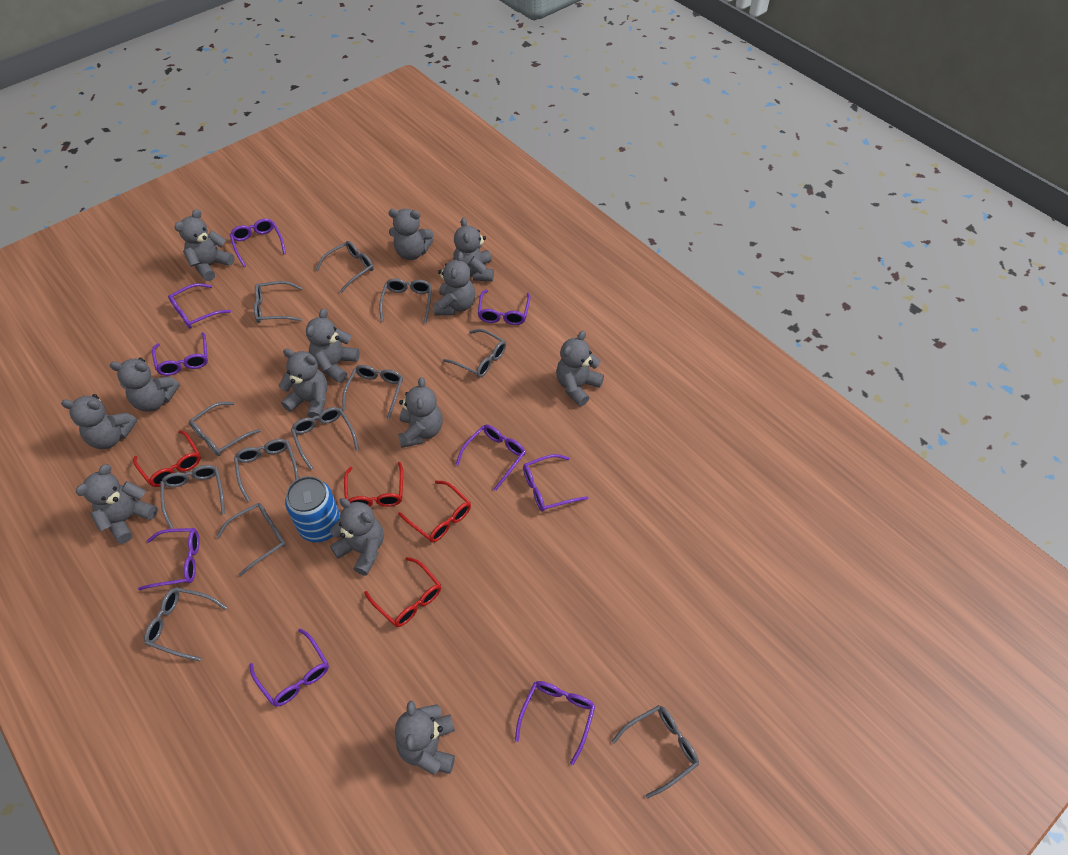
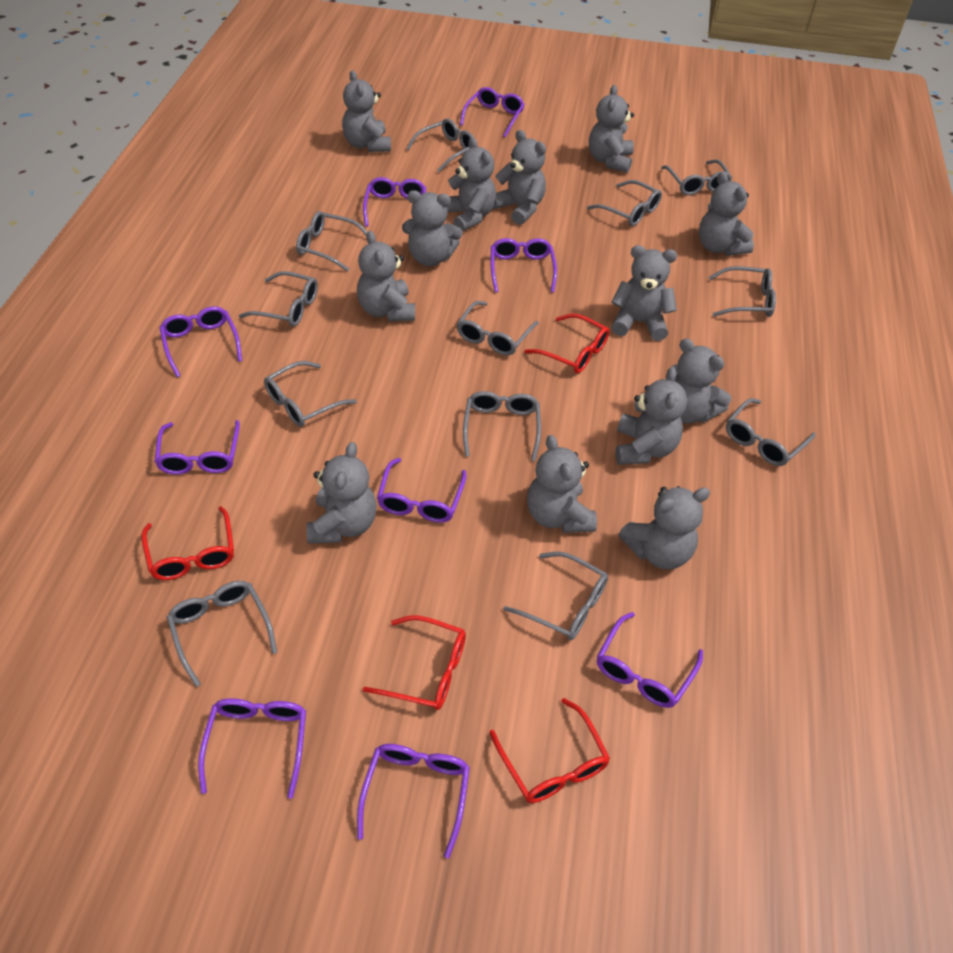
blue can: [285,476,340,542] = 1 -> none = 0

